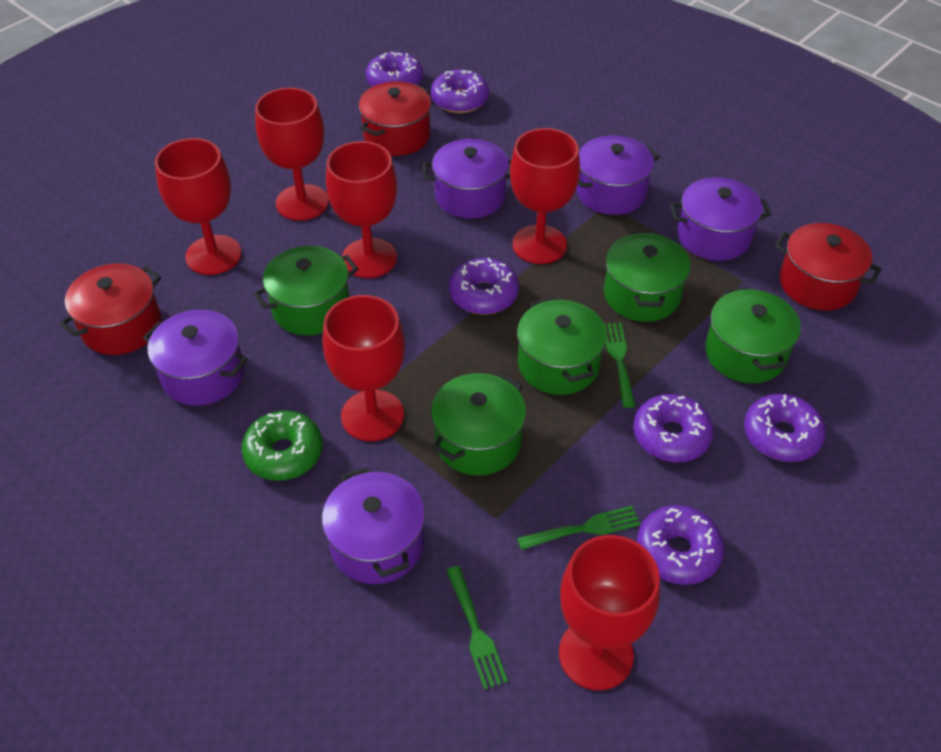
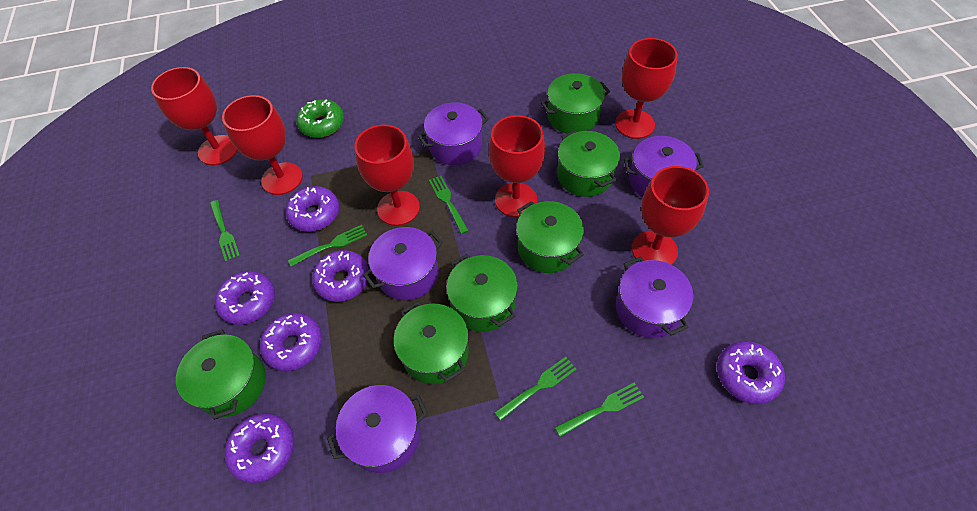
green fork: [446,566,508,690] [517,506,640,550] [604,323,635,408] = 3 -> [210,200,240,262] [288,225,367,267] [429,176,469,234] [495,357,576,421] [555,382,644,437] = 5
green pot: [254,246,358,335] [431,373,526,476] [517,297,607,395] [604,232,690,322] [705,287,801,383] = 5 -> [176,329,266,420] [394,301,469,384] [446,254,518,332] [516,201,584,273] [541,73,610,133] [557,130,620,197] = 6
red pot: [60,263,161,355] [359,81,431,156] [775,223,881,310] = 3 -> none = 0

